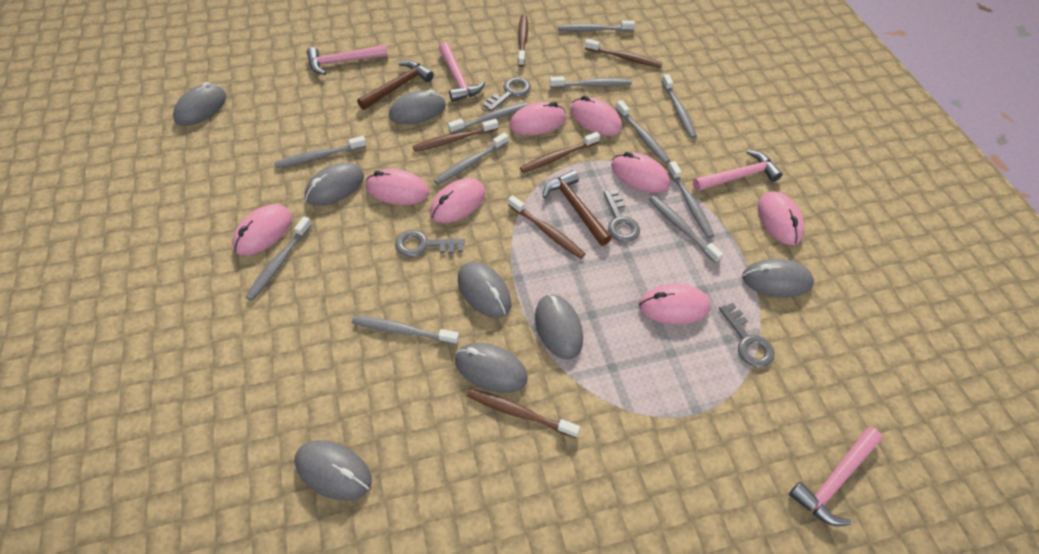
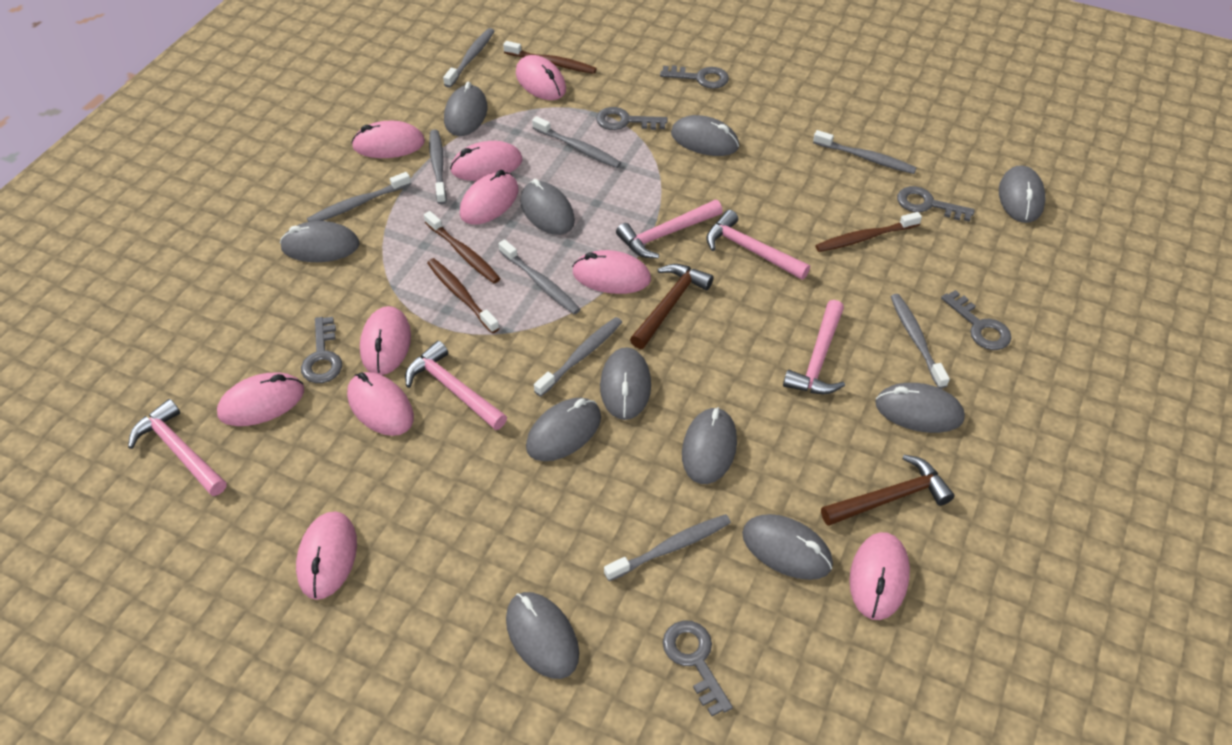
brown toothbrush: [412,119,498,152] [467,388,580,438] [508,195,585,259] [518,15,528,67] [520,132,600,173] [585,39,662,68] = 6 -> [424,211,500,283] [427,258,499,333] [503,41,597,74] [815,212,922,252] = 4
grey key: [395,230,465,257] [483,77,531,111] [603,190,640,242] [719,303,774,368] = 4 -> [301,317,342,383] [596,107,667,130] [660,66,729,89] [663,621,733,716] [897,186,975,222] [941,290,1011,350] = 6
grey mouse: [173,82,227,126] [295,440,372,501] [305,163,364,206] [389,90,446,124] [455,343,528,393] [458,262,511,318] [535,294,583,359] [742,259,814,297] = 8 -> [280,221,359,262] [444,82,488,136] [506,592,579,679] [520,179,575,235] [526,398,601,461] [600,347,651,420] [671,115,739,156] [682,407,737,484] [742,514,833,580] [875,383,965,433] [999,166,1046,223] = 11
grey toothbrush: [245,217,312,301] [274,136,366,168] [352,316,459,345] [433,133,508,185] [448,102,528,134] [549,76,632,88] [558,20,635,31] [616,100,670,164] [649,196,723,263] [662,74,697,139] [667,161,714,238] = 11 -> [307,172,411,222] [429,130,447,204] [443,28,495,88] [499,239,580,314] [532,116,621,168] [534,317,622,397] [604,514,731,581] [813,130,917,174] [891,294,950,389] = 9
pink hammer: [307,45,388,75] [439,42,485,102] [693,150,783,191] [789,427,882,526] = 4 -> [128,399,226,496] [405,341,507,430] [616,200,723,258] [706,210,810,280] [783,300,845,394] = 5
pink mouse: [232,204,292,255] [366,169,429,205] [430,178,485,223] [509,102,566,135] [570,96,622,136] [611,152,670,193] [639,284,711,325] [758,191,804,245] = 8 -> [217,372,304,426] [296,511,357,600] [347,372,414,436] [351,121,425,158] [360,306,411,375] [450,141,522,181] [460,170,519,224] [516,55,566,100] [572,250,651,294] [849,532,910,620] = 10

